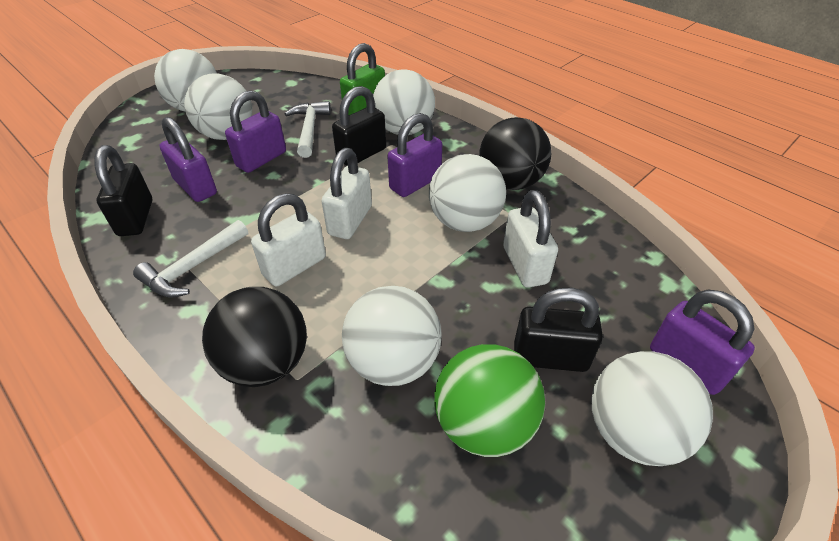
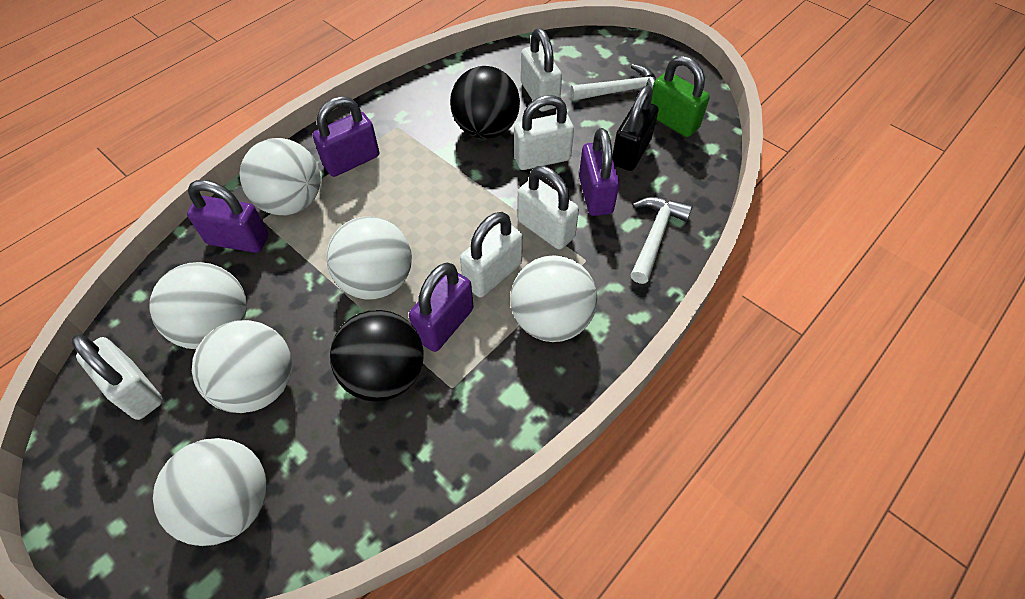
black padlock: [94,145,152,236] [332,86,386,166] [514,287,603,372] = 3 -> [612,86,658,171] = 1
green ball: [434,344,545,457] = 1 -> none = 0
white padlock: [251,193,326,287] [321,148,372,239] [503,190,558,288] = 3 -> [71,334,163,420] [460,212,523,297] [514,95,574,170] [517,166,579,250] [521,28,562,111] = 5

